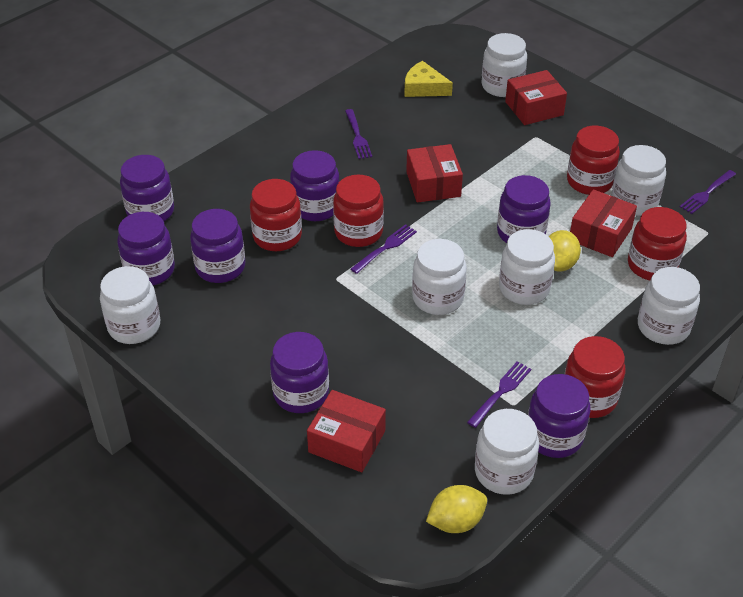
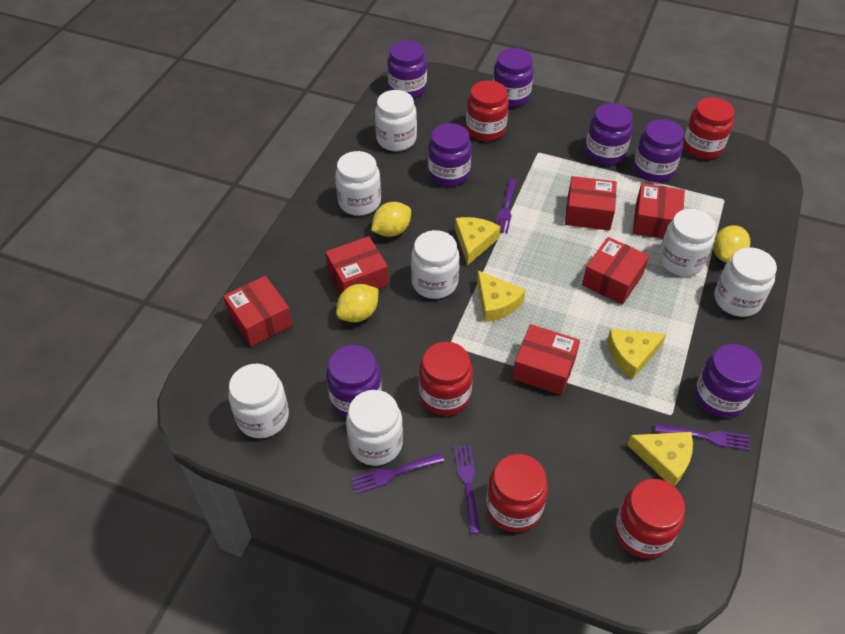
red box: [307,390,386,472] [406,144,463,202] [505,70,567,125] [570,189,637,257] = 4 -> [223,276,293,347] [325,236,389,294] [512,324,580,395] [565,176,617,231] [582,237,649,305] [633,183,685,239] = 6
yellow cheese: [404,61,453,97] = 1 -> [455,217,501,265] [477,270,526,322] [607,329,666,379] [627,432,693,486] = 4
yellow lemon: [426,485,487,533] [548,230,581,272] = 2 -> [336,284,378,322] [371,202,411,237] [713,225,750,262] = 3

